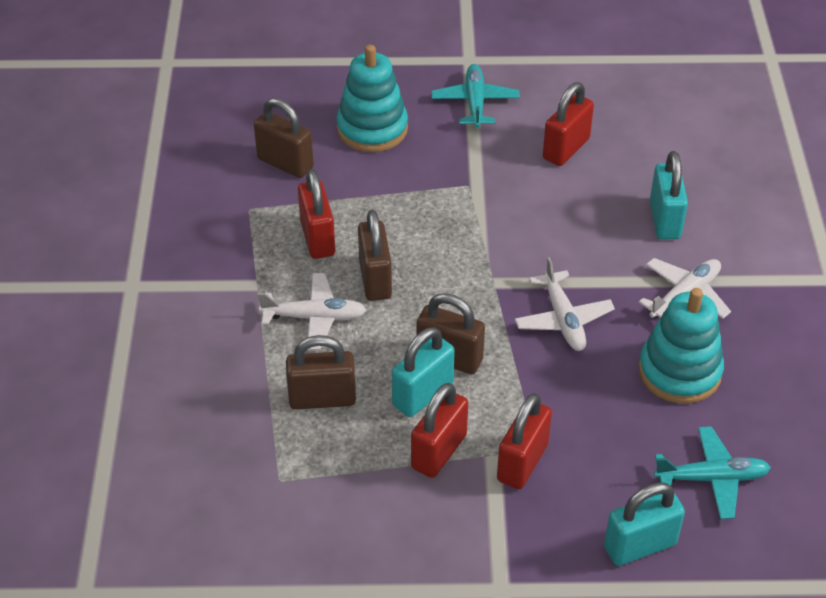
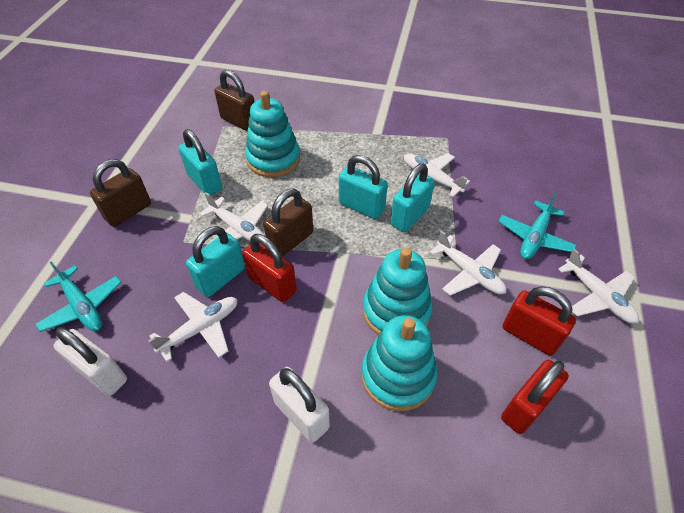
brown padlock: [254,98,314,178] [286,335,356,410] [358,210,392,301] [417,293,485,374] = 4 -> [90,159,151,227] [214,70,254,131] [263,188,313,257] = 3
red padlock: [298,169,335,259] [411,383,468,478] [497,393,552,489] [543,82,594,166] = 4 -> [242,234,297,302] [501,360,569,434] [503,286,576,356] = 3
turquoise padlock: [392,327,455,417] [604,482,685,566] [650,151,688,239] = 3 -> [178,129,222,196] [186,226,245,297] [339,155,388,219] [390,164,435,232] = 4
turquoise stacking toy: [336,45,408,152] [638,288,724,404] = 2 -> [245,91,300,177] [361,315,437,411] [363,248,432,335] = 3
white padlock: none = 0 -> [54,327,127,396] [269,367,330,443] = 2
white plane: [257,273,366,350] [515,257,615,351] [639,258,731,319] = 3 -> [148,292,237,362] [199,193,268,246] [404,153,470,197] [430,230,506,296] [558,249,639,324] = 5

